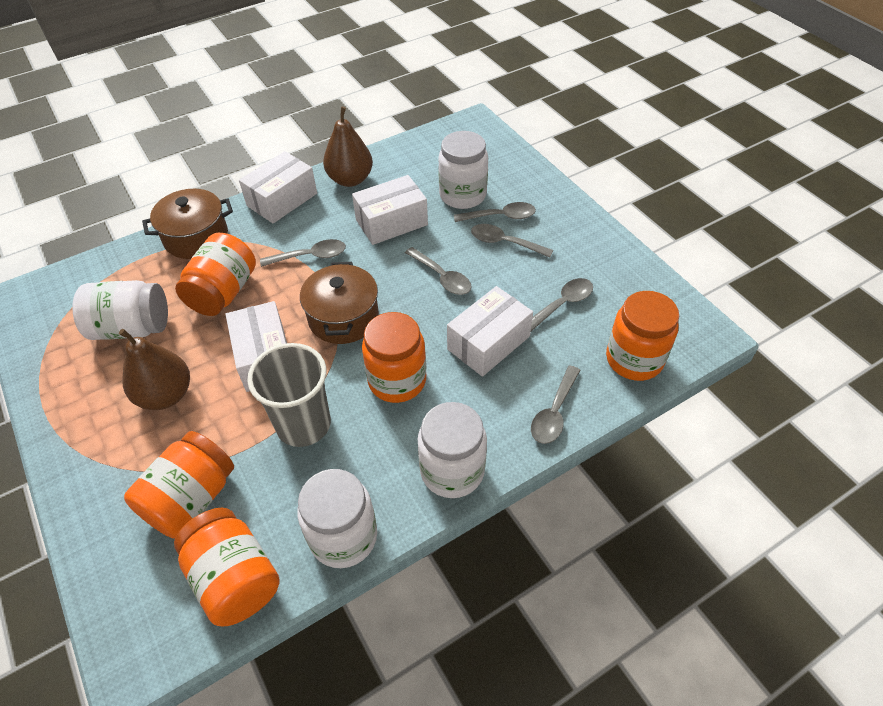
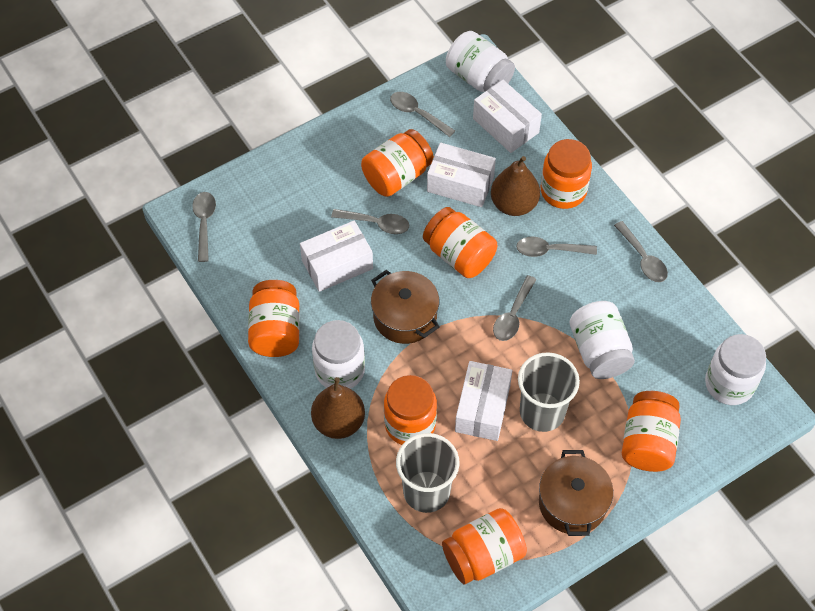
grey cup: [247,343,331,447] = 1 -> [396,433,460,513] [518,352,580,432] = 2
orange jar: [124,431,234,539] [174,508,280,626] [175,233,256,316] [362,312,426,403] [606,291,679,381] = 5 -> [248,280,300,357] [361,129,434,197] [384,375,437,445] [423,207,497,278] [442,508,527,585] [541,139,592,209] [622,391,681,472] = 7

